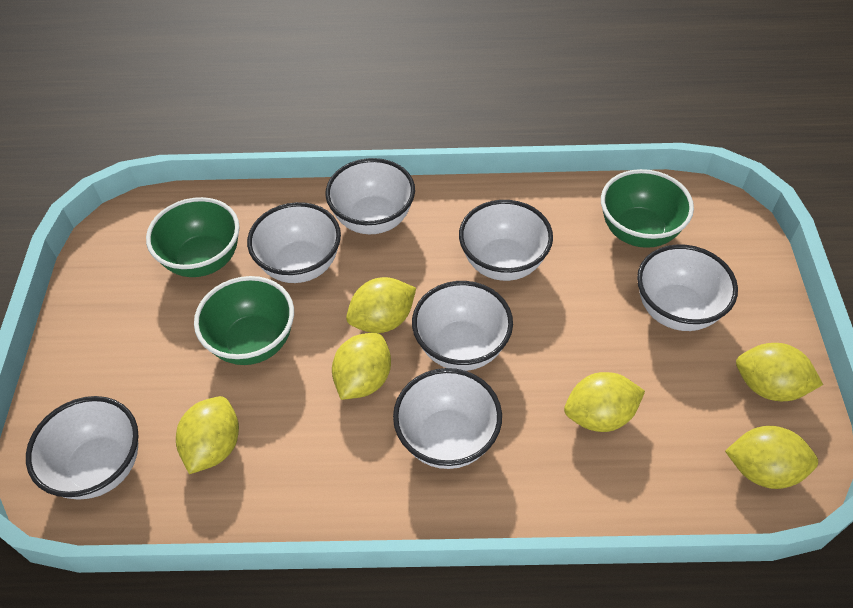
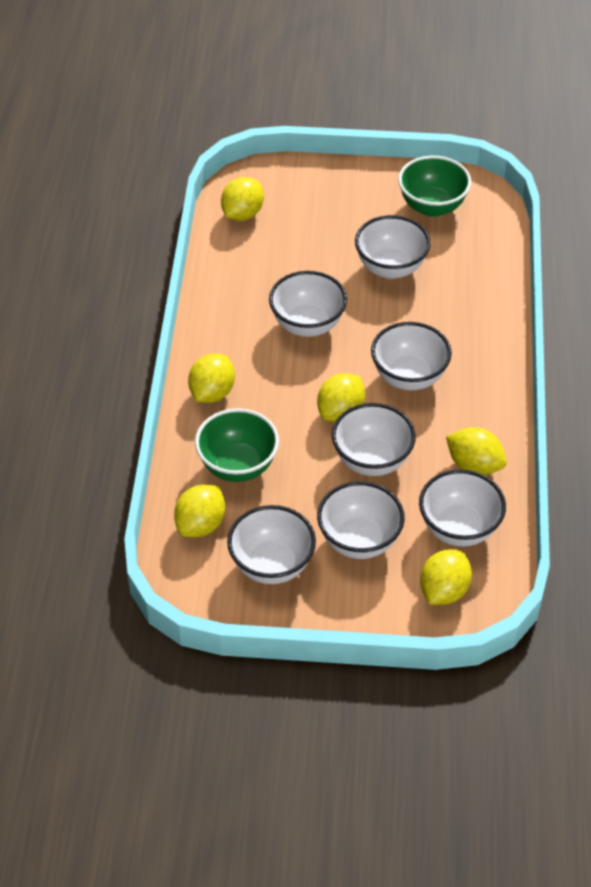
green bowl: [146,197,240,277] [194,276,294,365] [601,169,694,248] = 3 -> [195,408,279,482] [398,156,471,217] = 2

